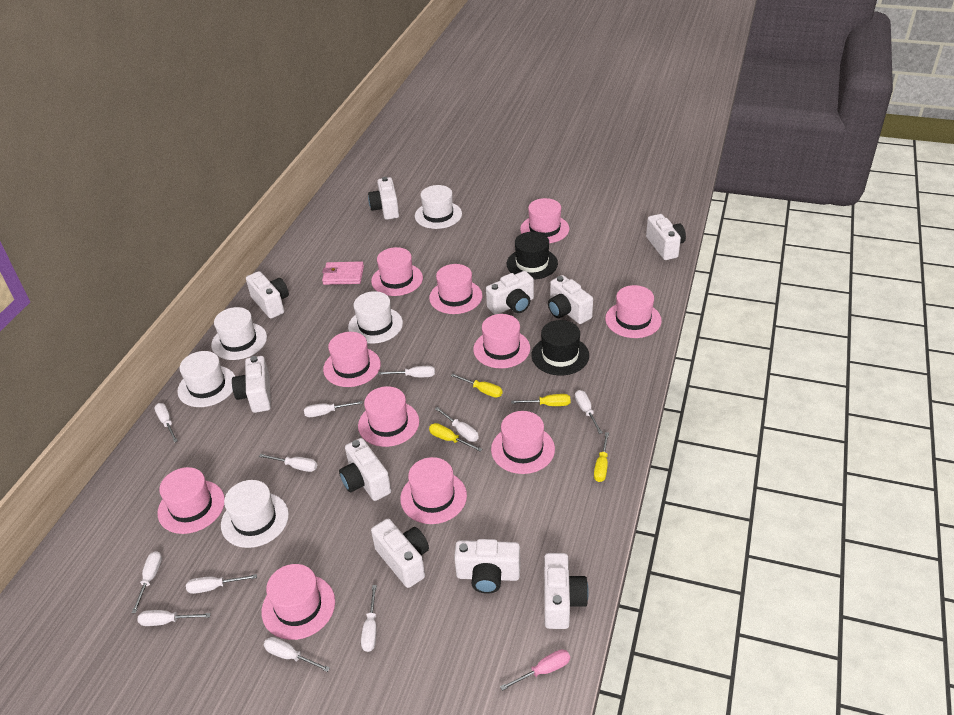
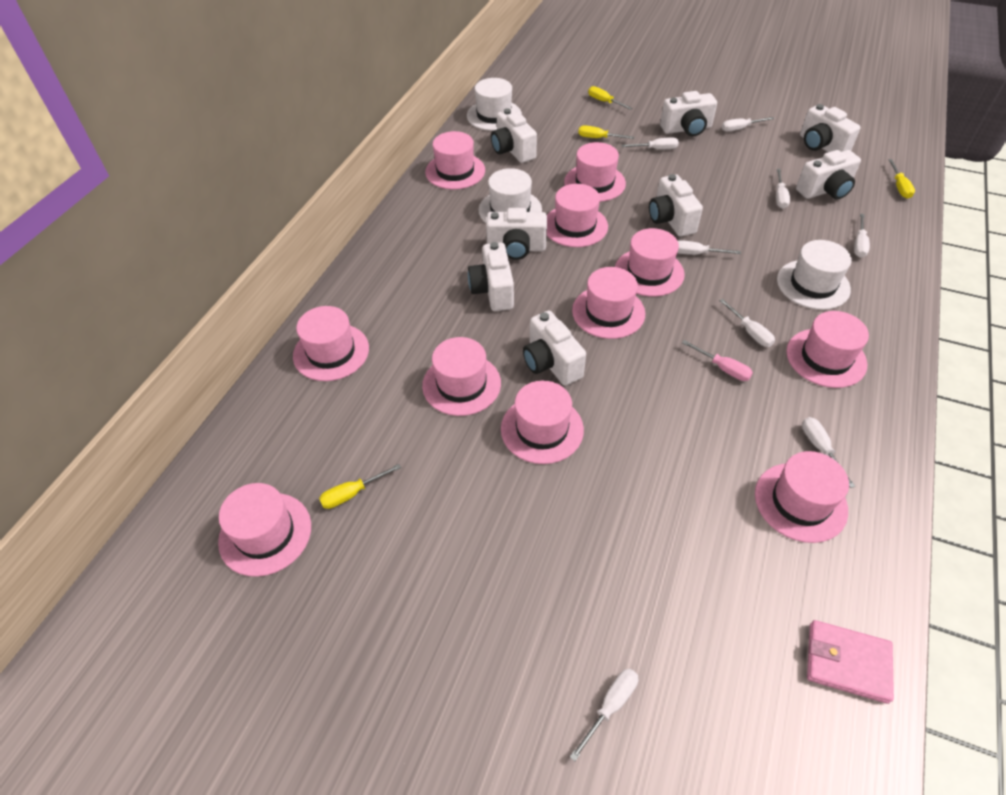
black hat: [507,232,558,280] [531,320,589,375] = 2 -> none = 0
white camera: [232,356,271,413] [246,271,289,319] [339,438,391,501] [368,177,399,220] [371,519,429,588] [454,539,520,594] [486,271,534,315] [544,553,589,629] [548,275,593,324] [646,214,686,260] = 10 -> [468,242,514,311] [486,208,547,260] [491,108,537,163] [523,311,586,386] [649,174,703,237] [660,91,717,136] [796,150,861,200] [800,104,861,152] = 8
white hat: [177,351,235,407] [211,307,267,360] [221,480,289,548] [348,291,403,344] [415,185,462,229] = 5 -> [467,78,522,131] [479,168,542,223] [777,240,852,310] = 3
white screwdriver: [131,551,162,613] [138,610,211,626] [154,403,178,443] [186,574,257,594] [259,454,317,472] [264,637,330,672] [304,401,363,417] [361,585,377,652] [378,366,435,377] [435,407,479,442] [575,390,603,434] = 11 -> [570,669,638,761] [621,137,679,149] [677,240,741,255] [719,299,775,347] [722,117,774,132] [776,169,790,209] [802,417,855,488] [854,213,870,258] = 8

